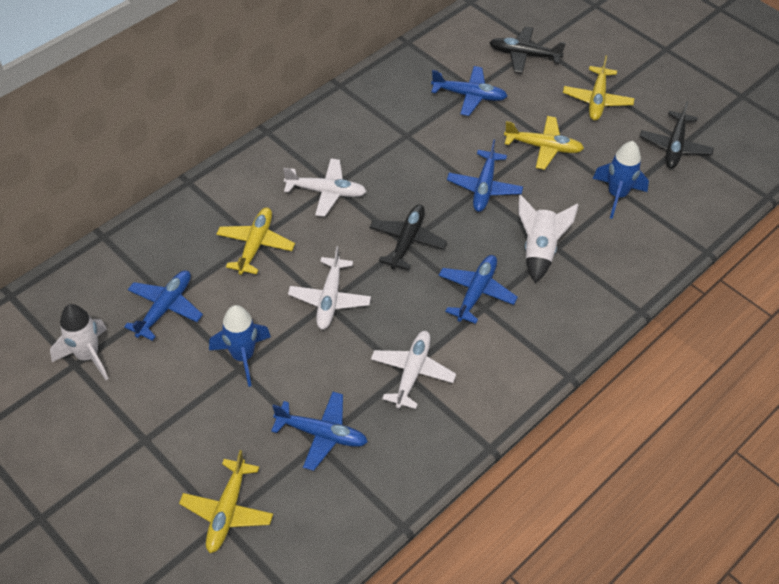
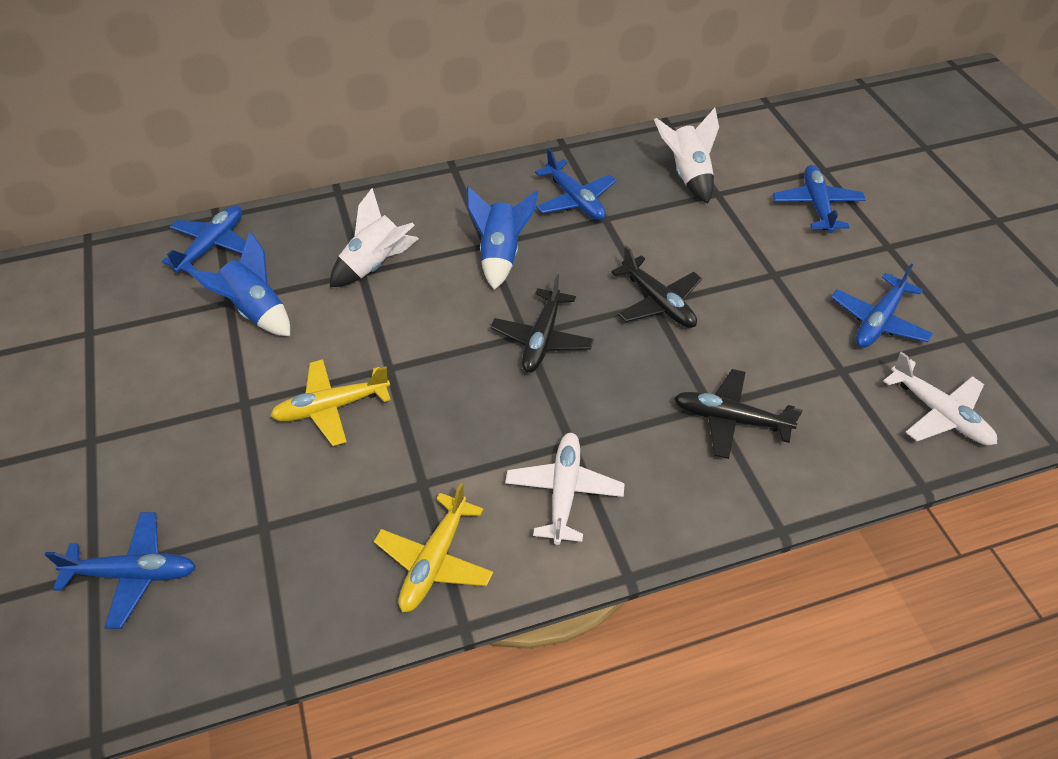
white plane: [283,159,367,217] [288,246,371,330] [371,331,456,409] = 3 -> [505,433,625,545] [883,352,997,445] = 2
yellow plane: [179,450,273,553] [216,207,295,275] [504,116,584,170] [563,55,634,121] = 4 -> [270,359,391,446] [374,483,493,613] = 2

